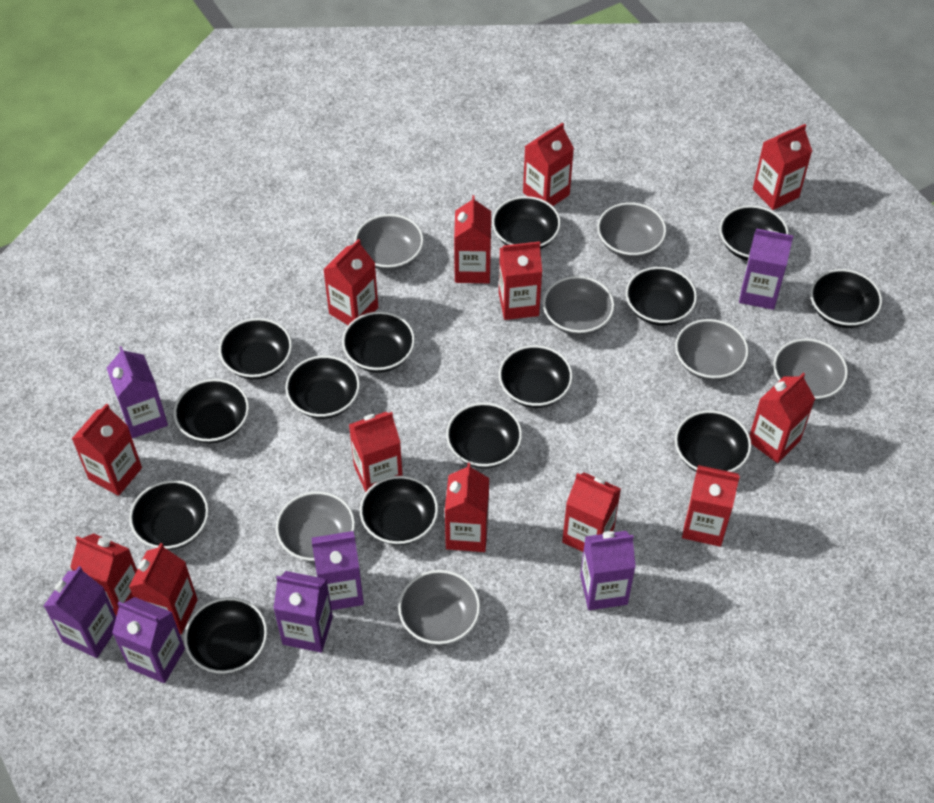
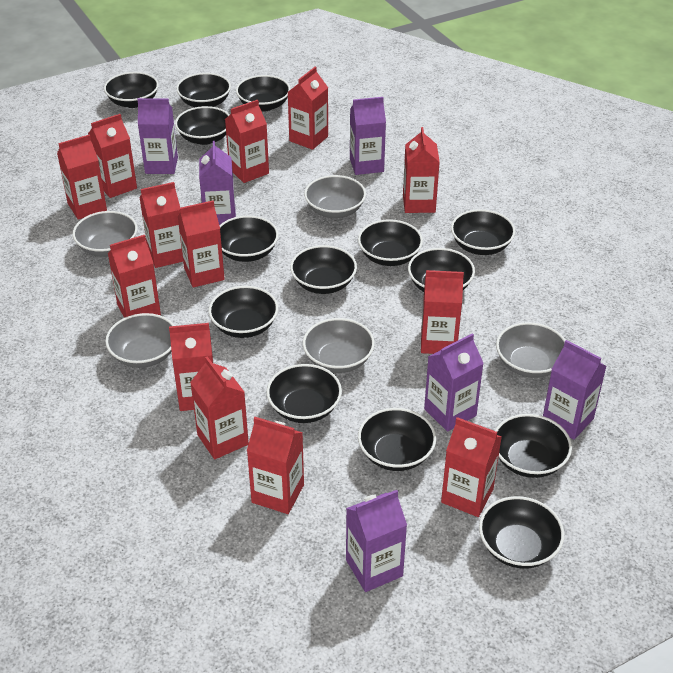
grey bowl: [276,491,355,562] [354,214,424,271] [398,570,480,645] [543,276,614,335] [597,202,666,259] [675,319,749,381] [773,339,848,401] = 7 -> [73,211,138,257] [105,313,175,368] [303,318,375,373] [304,175,366,218] [496,322,565,378] = 5
purple carton: [44,566,116,658] [107,346,168,438] [112,597,185,683] [273,571,333,653] [312,531,364,610] [580,531,636,610] [739,228,793,310] = 7 -> [137,98,178,174] [199,141,236,225] [346,490,407,592] [350,97,386,175] [424,333,484,432] [543,340,606,440] = 6

